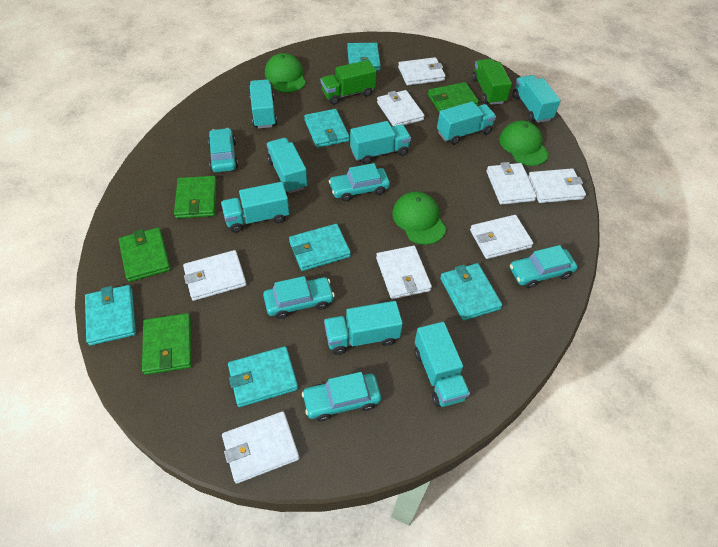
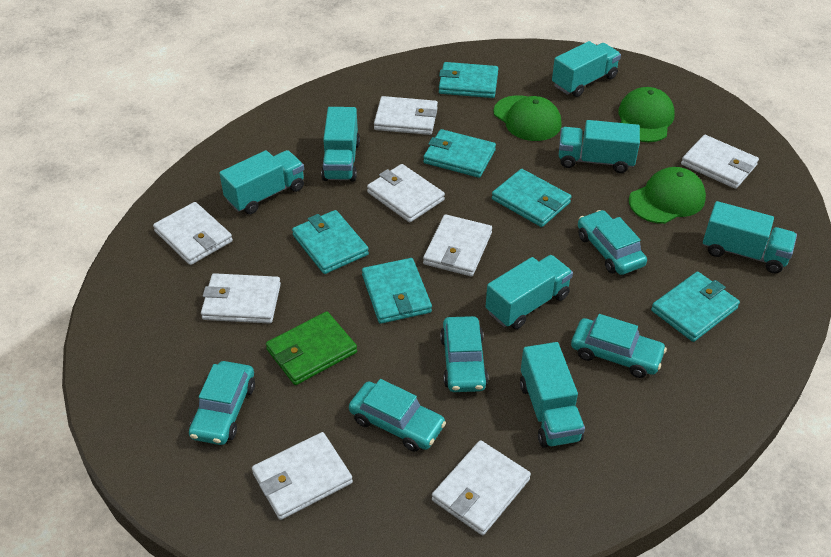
green truck: [321,60,377,105] [472,59,512,105] = 2 -> none = 0
green wallet: [119,227,171,282] [142,313,192,375] [174,176,217,219] [428,82,479,113] = 4 -> [266,311,357,385] = 1
turquoise truck: [221,182,289,233] [250,79,277,128] [267,138,307,193] [324,301,403,355] [350,121,411,164] [415,322,470,407] [437,102,496,145] [513,75,561,123] = 8 -> [219,150,304,214] [321,107,360,181] [486,255,573,329] [520,342,585,448] [552,41,621,97] [559,120,640,173] [703,201,797,273] = 7

